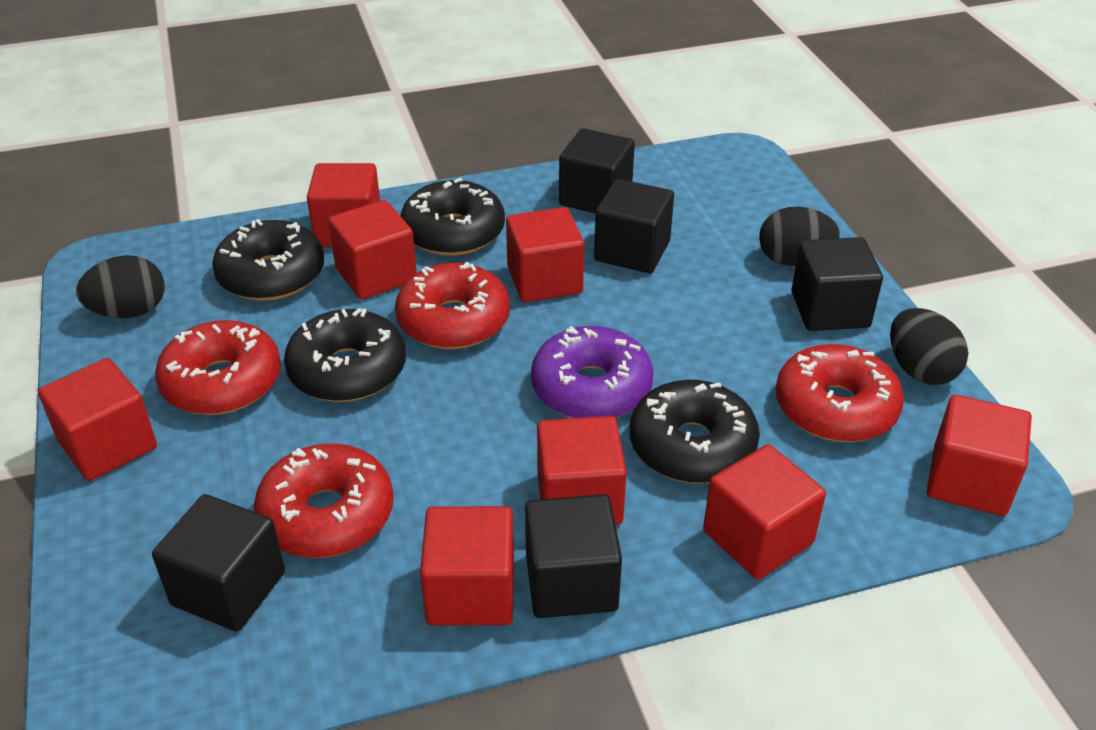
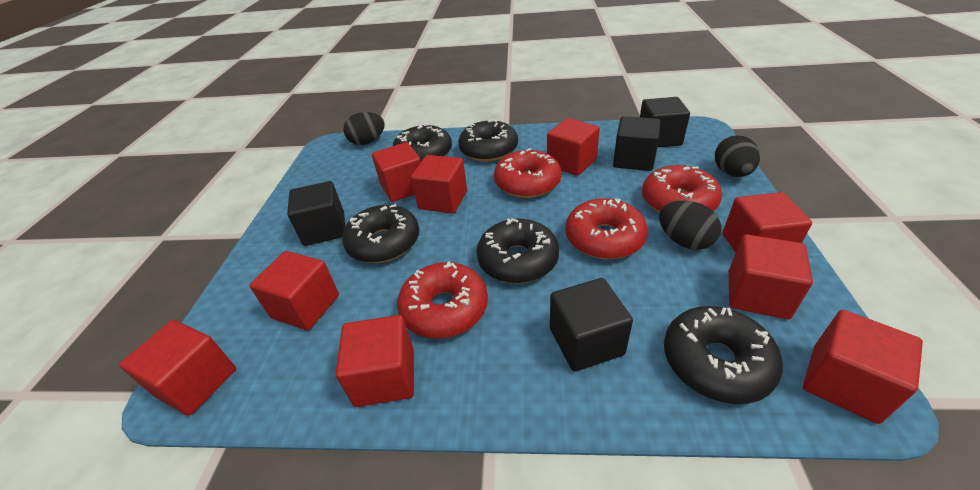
black cube: [152,494,285,632] [525,494,622,618] [559,128,635,214] [594,179,674,273] [792,237,883,331] = 5 -> [287,181,345,246] [550,278,633,372] [613,116,660,171] [640,97,690,147] = 4
black donut: [212,219,324,301] [284,308,406,402] [400,178,505,256] [630,380,760,483] = 4 -> [342,204,419,263] [393,124,452,161] [458,119,518,162] [476,218,559,284] [664,306,783,404] = 5
purple donut: [531,326,654,418] = 1 -> none = 0
red cube: [38,358,157,481] [307,163,380,247] [328,200,417,299] [420,506,514,625] [506,207,584,302] [537,416,627,525] [703,444,826,579] [927,394,1032,516] = 8 -> [119,320,236,416] [250,251,339,330] [336,315,414,407] [372,142,421,202] [411,155,467,213] [547,118,600,176] [723,192,812,252] [729,234,813,319] [803,310,923,424] = 9

